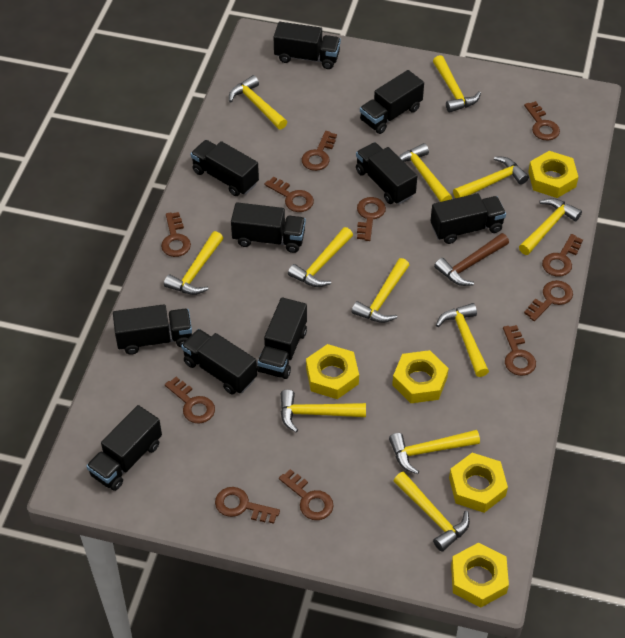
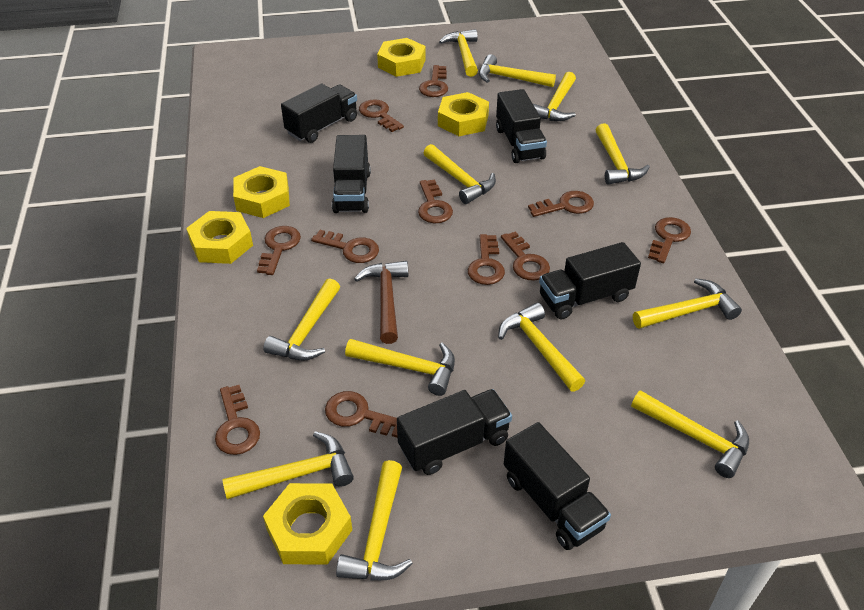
black truck: [86,405,162,491] [113,304,192,355] [181,329,257,395] [191,140,259,196] [231,202,306,253] [257,297,307,379] [274,22,341,69] [356,142,417,205] [360,70,424,134] [431,193,506,244] = 10 -> [281,83,357,143] [332,135,371,213] [397,389,512,475] [496,89,547,163] [504,422,611,550] [539,242,641,319] = 6

